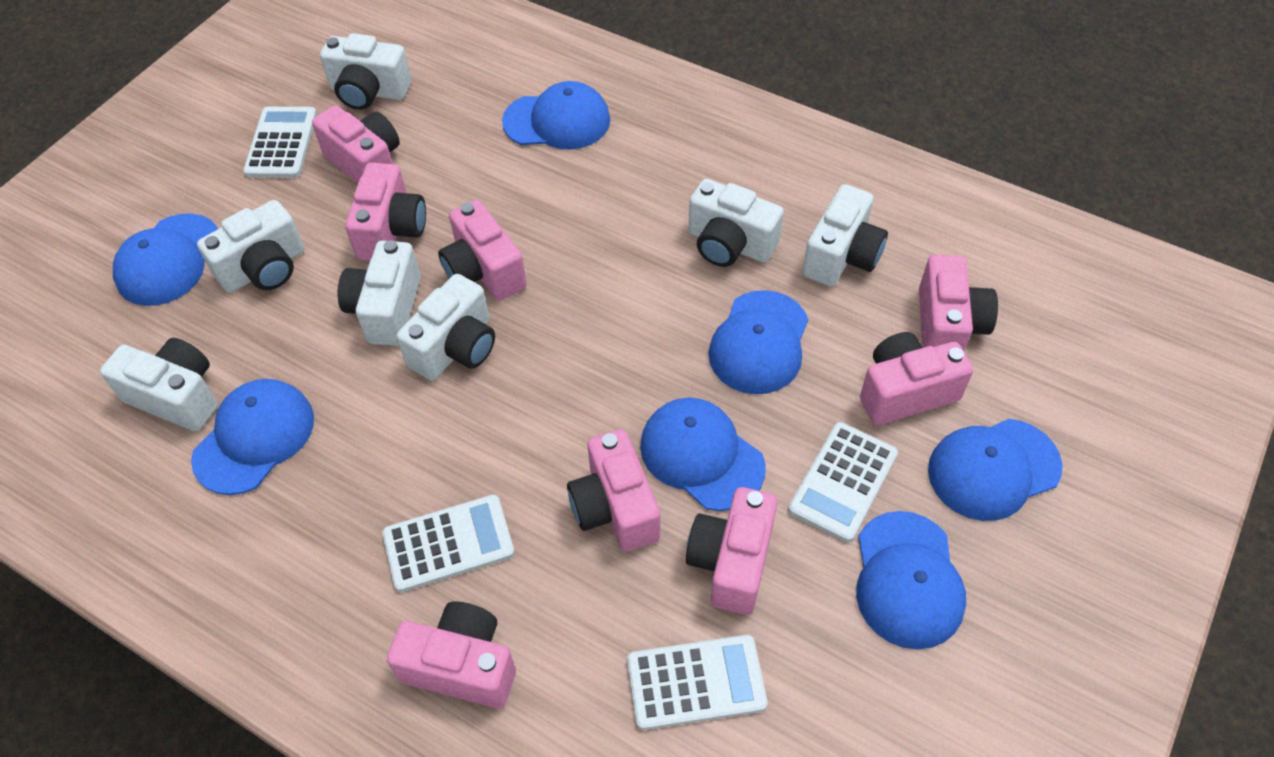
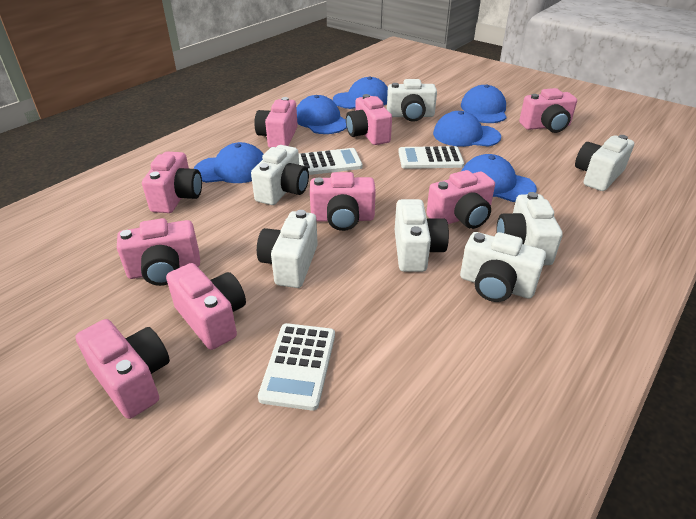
blue cap: [113,213,218,306] [191,379,314,495] [502,81,610,150] [640,398,766,511] [708,290,808,394] [856,511,966,649] [928,419,1063,521] = 7 -> [194,142,263,183] [297,95,347,134] [333,77,388,109] [433,111,501,147] [461,84,506,123] [461,154,537,202] = 6
pink camera: [312,105,400,183] [345,163,426,261] [387,601,516,708] [438,200,527,301] [567,429,660,552] [686,487,777,615] [860,332,973,425] [919,255,998,351] = 8 -> [75,319,170,419] [117,218,200,286] [142,152,202,213] [166,263,246,350] [254,97,298,148] [310,172,376,231] [346,94,392,145] [426,170,495,229] [519,88,577,133] = 9
white calculator: [243,107,317,178] [382,495,515,592] [627,635,768,730] [788,422,898,542] = 4 -> [258,323,335,411] [299,148,363,175] [398,146,464,169] = 3

